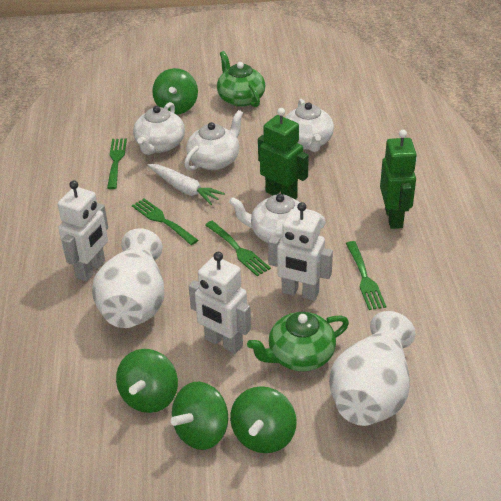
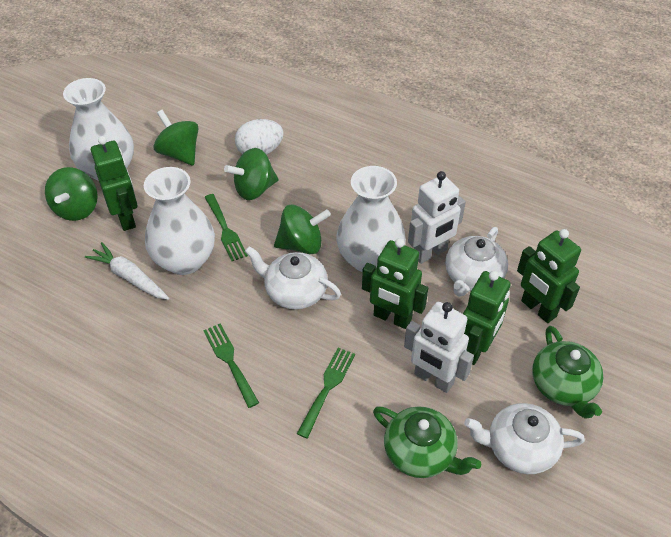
green fork: [107,138,127,189] [132,198,198,245] [205,221,271,276] [346,241,386,310] = 4 -> [203,323,259,408] [205,194,248,261] [297,348,355,438] = 3
green robot: [258,108,309,199] [380,130,417,229] = 2 -> [91,136,138,231] [362,238,428,329] [463,271,511,365] [517,229,581,323] = 4
white egg: none = 0 -> [235,119,284,155] = 1
white robot: [58,180,108,282] [189,252,251,354] [268,202,333,301] = 3 -> [404,302,474,393] [408,171,466,264] = 2
white teapot: [133,102,185,155] [184,110,243,171] [229,194,326,243] [285,99,334,152] = 4 -> [245,246,341,309] [445,227,508,297] [464,403,585,474] = 3
white vase: [92,228,165,328] [329,311,416,426] = 2 -> [63,78,134,181] [144,167,215,275] [336,166,406,272] = 3

